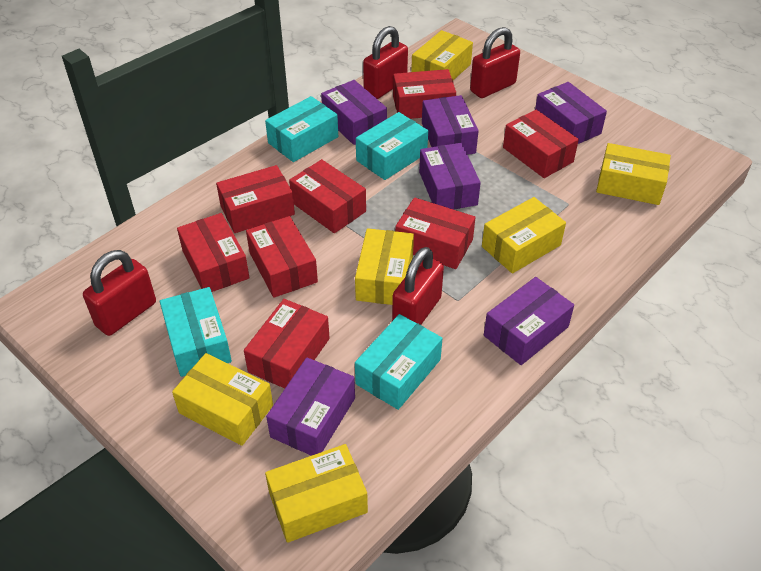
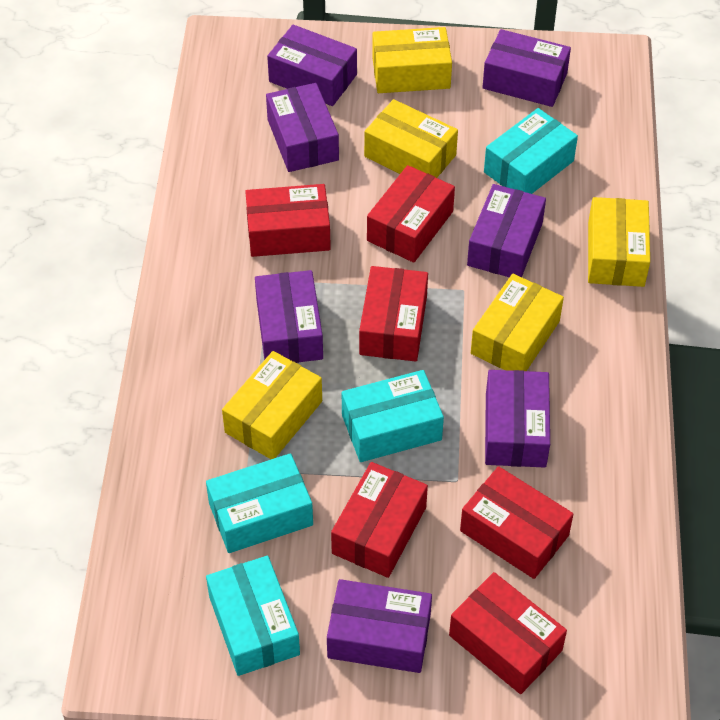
purple box: [266,357,355,456] [321,80,387,145] [419,143,481,209] [422,95,478,155] [484,277,574,365] [535,82,607,144] = 6 -> [255,270,323,363] [266,83,339,172] [267,25,357,106] [327,579,432,673] [467,184,546,277] [482,29,571,107] [485,370,550,468] = 7
red box: [177,213,249,292] [216,165,295,233] [244,299,330,388] [246,216,318,298] [289,159,366,233] [393,69,456,119] [395,197,476,269] [503,110,579,178] = 8 -> [245,184,331,257] [331,462,428,578] [359,266,428,362] [367,165,455,263] [449,572,567,694] [460,466,574,579] = 6
red padlock: [83,250,156,336] [363,26,408,99] [392,247,444,325] [470,27,520,98] = 4 -> none = 0
yellow box: [172,353,273,446] [265,444,368,543] [355,228,414,305] [411,30,473,80] [482,197,566,273] [596,143,671,205] = 6 -> [222,351,322,459] [364,99,458,178] [372,27,452,93] [471,274,564,371] [588,197,650,287] = 5

